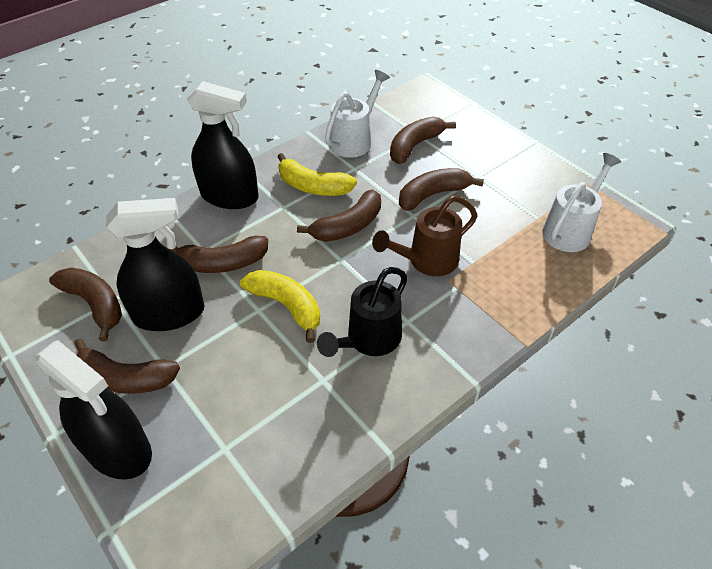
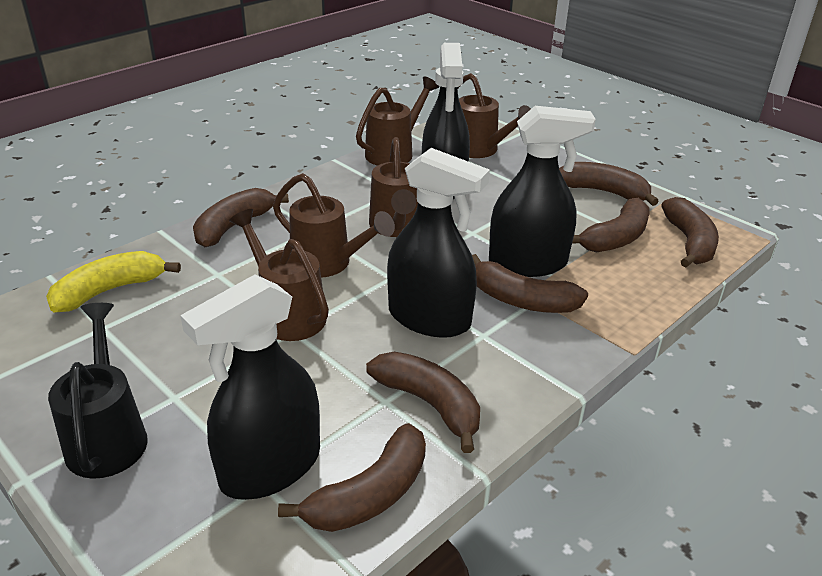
black spray bottle: [35,340,152,479] [106,198,204,331] [187,81,259,209] = 3 -> [180,274,320,500] [387,148,490,338] [422,43,470,199] [489,106,596,277] = 4
brown banana: [49,268,122,342] [74,338,180,394] [170,236,268,273] [297,190,381,242] [390,117,456,164] [399,168,484,211] = 6 -> [193,188,289,247] [278,423,426,532] [366,352,480,453] [472,254,588,313] [559,162,659,206] [572,198,650,252] [662,197,719,267] = 7
brown watering can: [372,196,478,276] = 1 -> [229,209,329,341] [273,173,395,278] [356,76,439,166] [369,137,418,237] [457,73,531,158] = 5
white watering can: [325,70,390,158] [542,153,621,252] = 2 -> none = 0
yellow banana: [240,270,320,343] [277,153,357,196] = 2 -> [46,251,181,312] = 1

